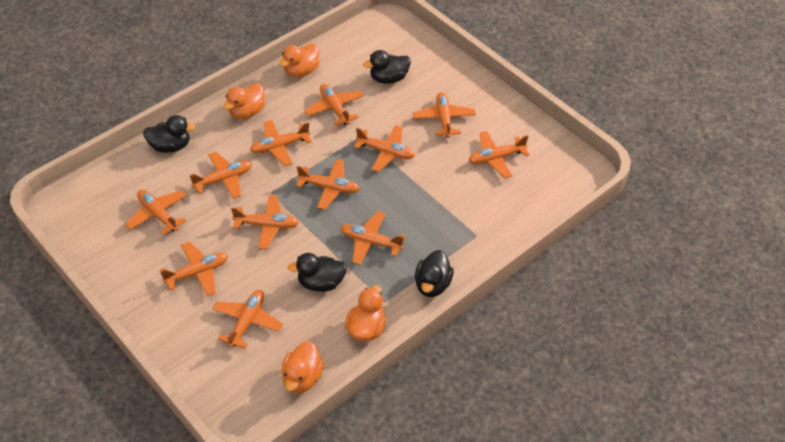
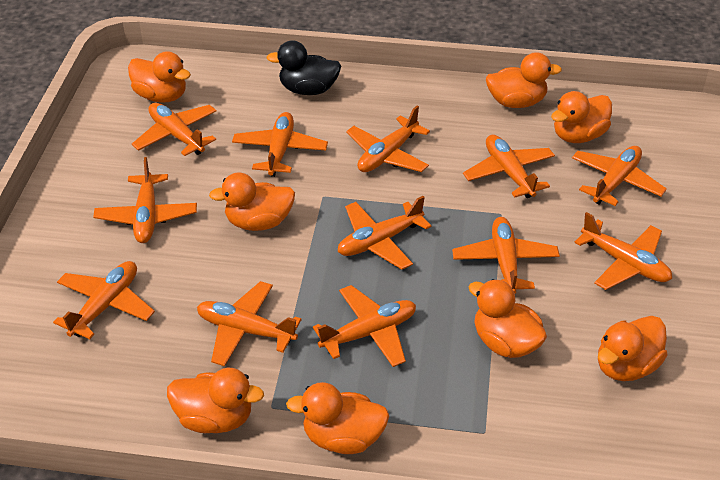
black duck: [143,115,196,153] [287,253,347,292] [363,50,411,84] [415,250,453,297] = 4 -> [266,40,341,95] = 1
orange duck: [223,83,265,119] [279,44,319,77] [281,341,324,393] [345,285,386,341] = 4 -> [128,51,191,103] [167,368,264,433] [209,173,295,231] [286,382,389,454] [469,279,547,358] [486,52,562,108] [551,91,612,143] [598,316,667,381] = 8

